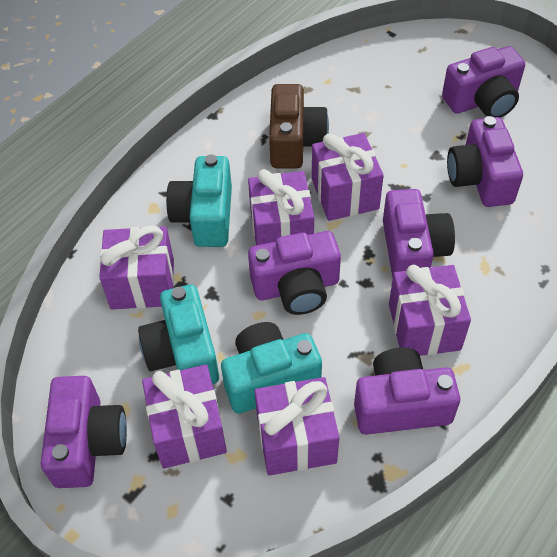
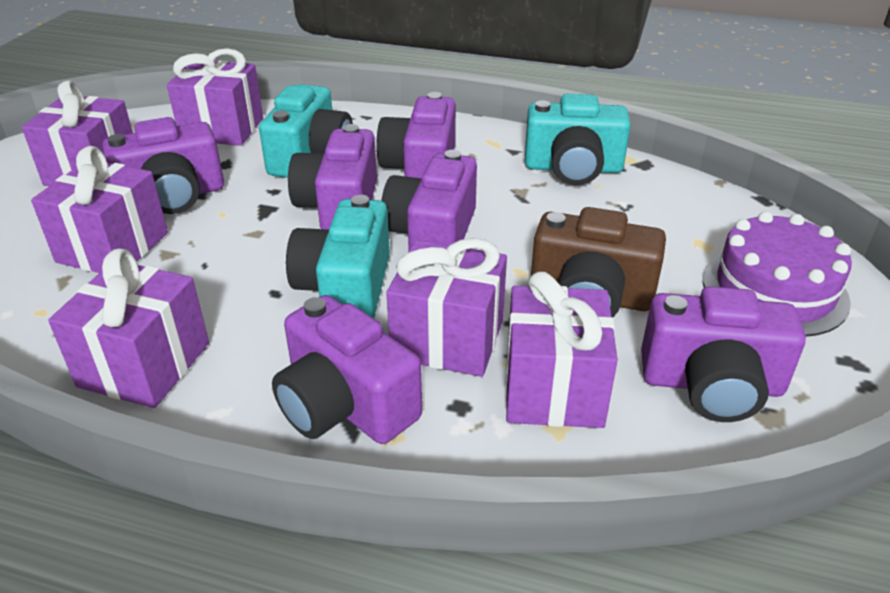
purple cake: none = 0 -> [703,211,852,337] = 1

